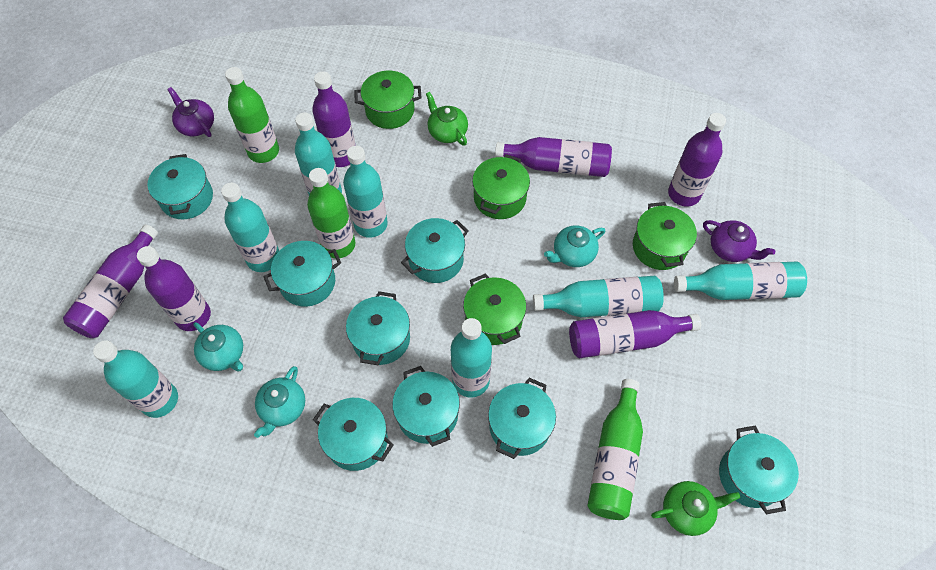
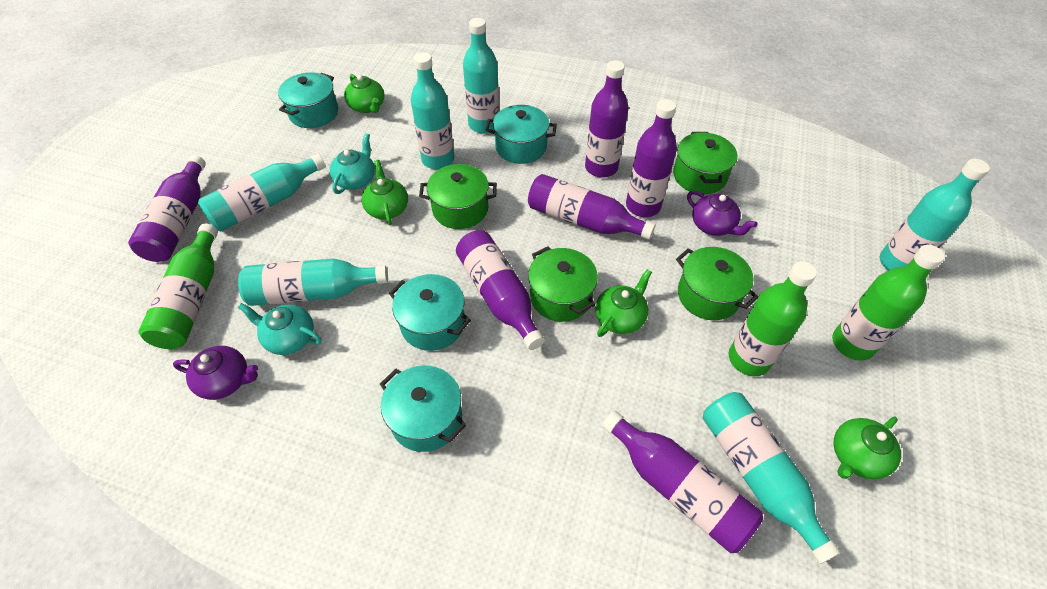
green teapot: [426,92,468,146] [651,481,740,536] = 2 -> [344,74,385,113] [362,160,408,225] [595,269,652,337] [834,417,901,479] = 4
turquoise bottle: [93,340,178,418] [221,183,279,272] [295,112,342,195] [343,146,388,238] [451,318,492,397] [533,276,664,317] [674,262,807,300] = 7 -> [198,154,326,231] [238,259,388,306] [411,52,454,169] [463,18,499,134] [703,392,840,564] [879,159,990,271] = 6
turquoise pot: [147,154,213,220] [264,241,341,307] [313,398,394,471] [346,291,410,365] [392,366,460,447] [401,218,468,283] [488,378,556,459] [719,426,799,514] = 8 -> [278,72,338,128] [380,365,466,452] [389,274,471,351] [485,105,557,164] = 4
turquoise teapot: [193,322,243,372] [254,366,305,438] [544,225,605,267] = 3 -> [238,303,322,355] [330,133,375,194] = 2

